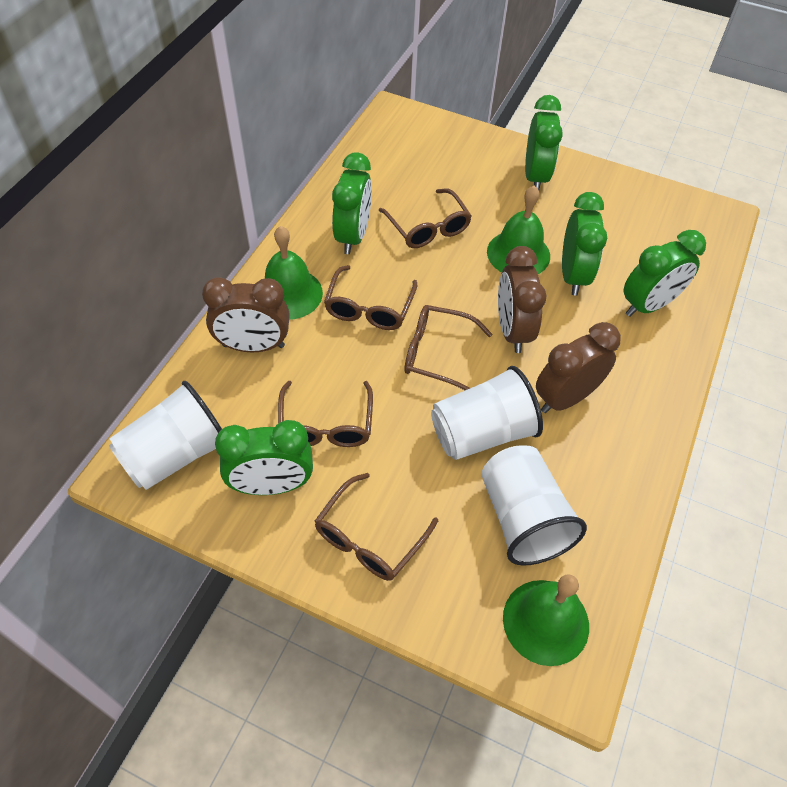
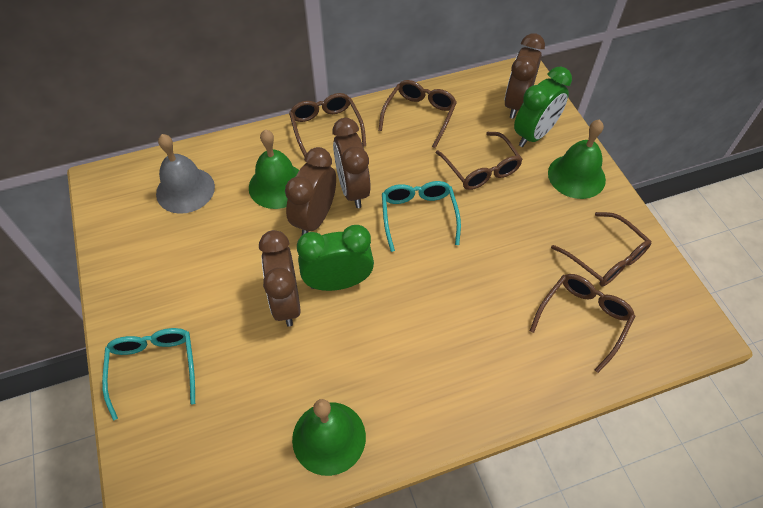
brown clock: [202,277,289,352] [498,246,547,353] [536,322,621,413] = 3 -> [259,230,301,327] [285,147,336,235] [333,118,371,208] [504,33,545,119] = 4
green clock: [215,420,313,495] [332,153,372,254] [525,95,563,190] [562,192,607,296] [624,230,706,317] = 5 -> [297,225,374,291] [514,66,572,147] = 2
grey bell: none = 0 -> [156,134,215,214] = 1
turquoise glasses: none = 0 -> [102,328,195,420] [382,181,461,252] = 2
white cup: [109,381,222,490] [431,366,543,460] [481,446,587,566] = 3 -> none = 0

